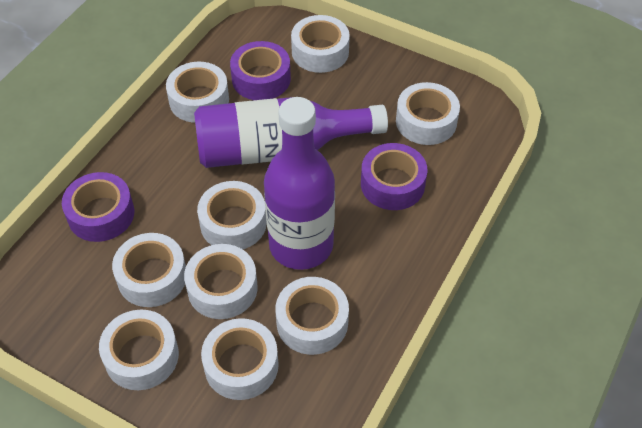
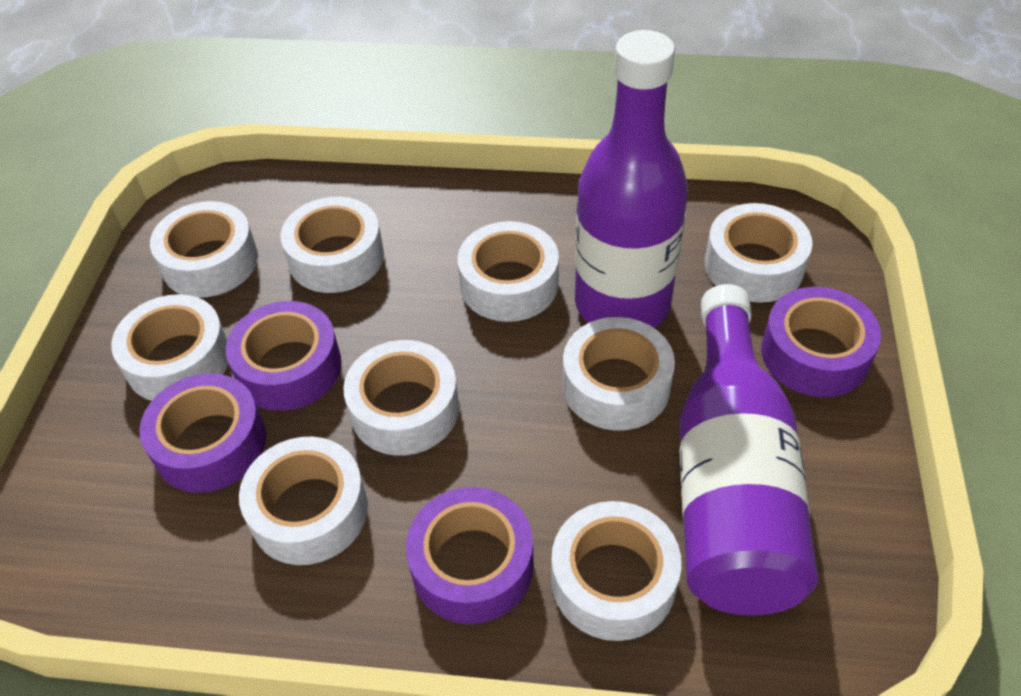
purple tape: [62,172,134,242] [230,41,291,100] [361,143,427,210] = 3 -> [139,373,266,493] [226,301,341,411] [406,487,534,624] [761,287,881,397] = 4

